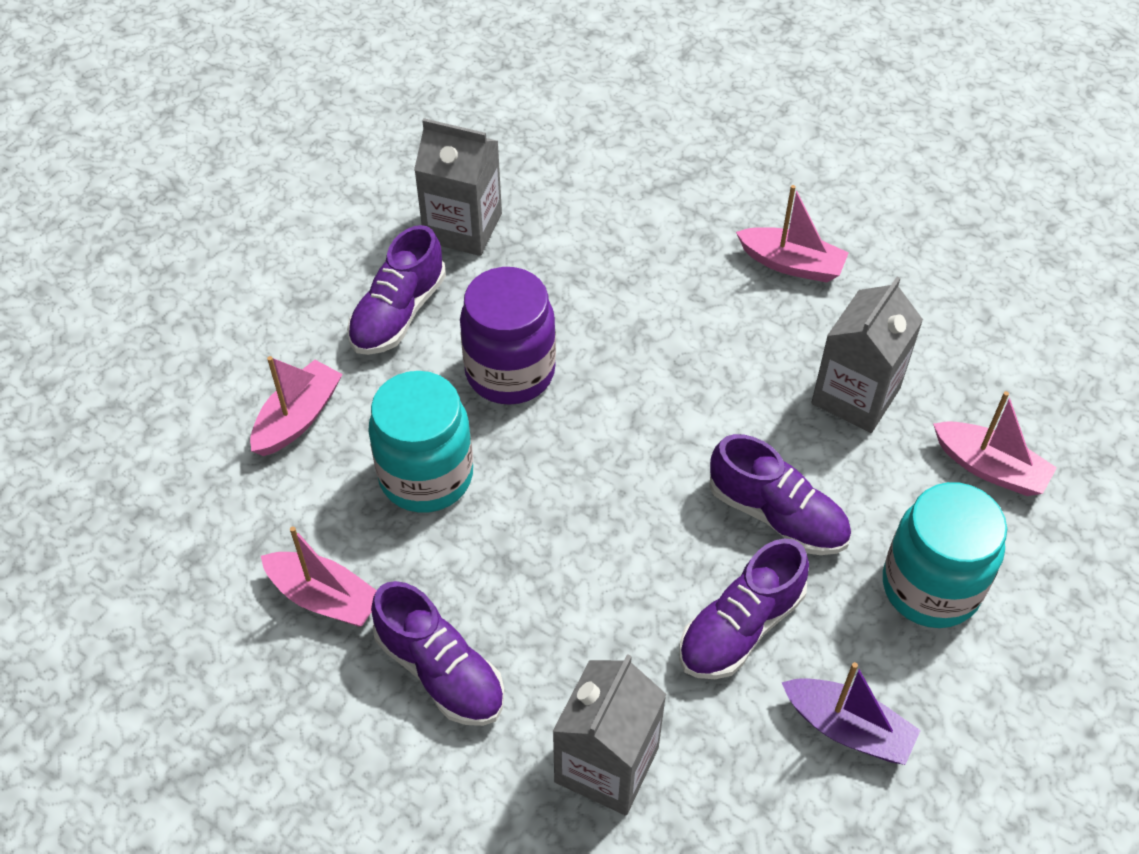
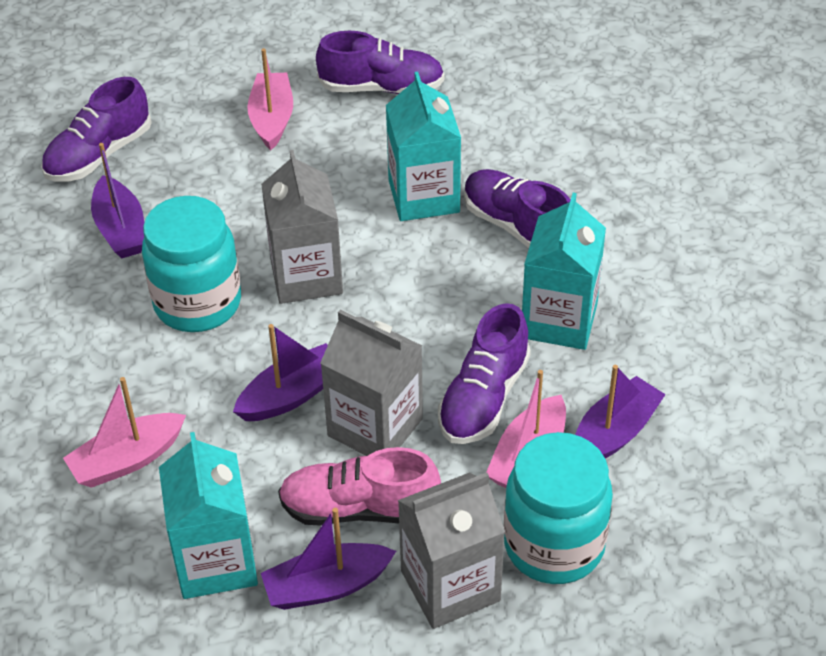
pink boat: [250,356,343,456] [261,526,377,627] [736,185,849,283] [933,391,1057,496] = 4 -> [63,377,186,488] [247,48,293,150] [486,370,566,488] = 3
pink shoe: none = 0 -> [278,447,441,526] = 1
purple boat: [782,662,921,765] = 1 -> [91,143,144,258] [233,324,328,421] [261,508,396,610] [575,365,666,459] = 4
purple jar: [460,267,556,405] = 1 -> none = 0
turquoise carton: none = 0 -> [159,432,258,599] [386,72,461,221] [522,193,606,350] = 3

